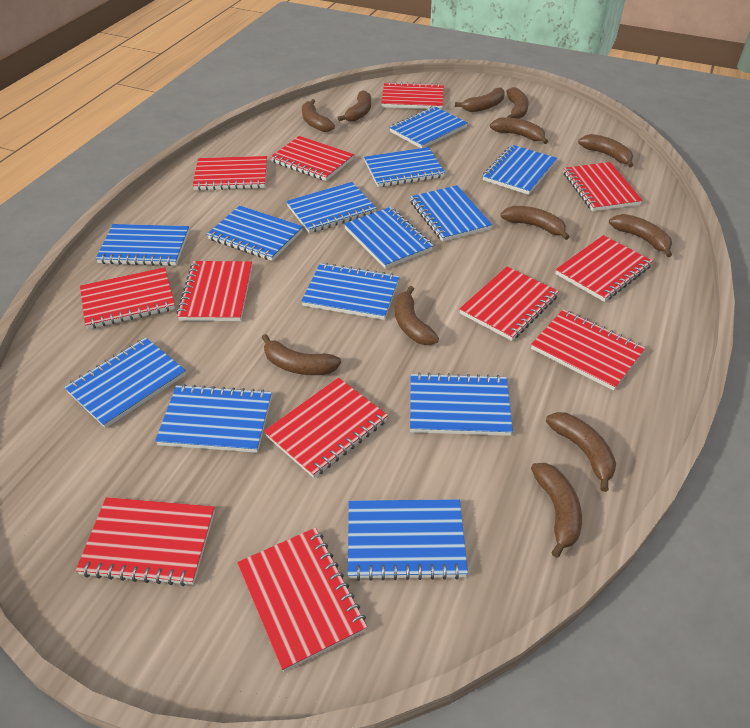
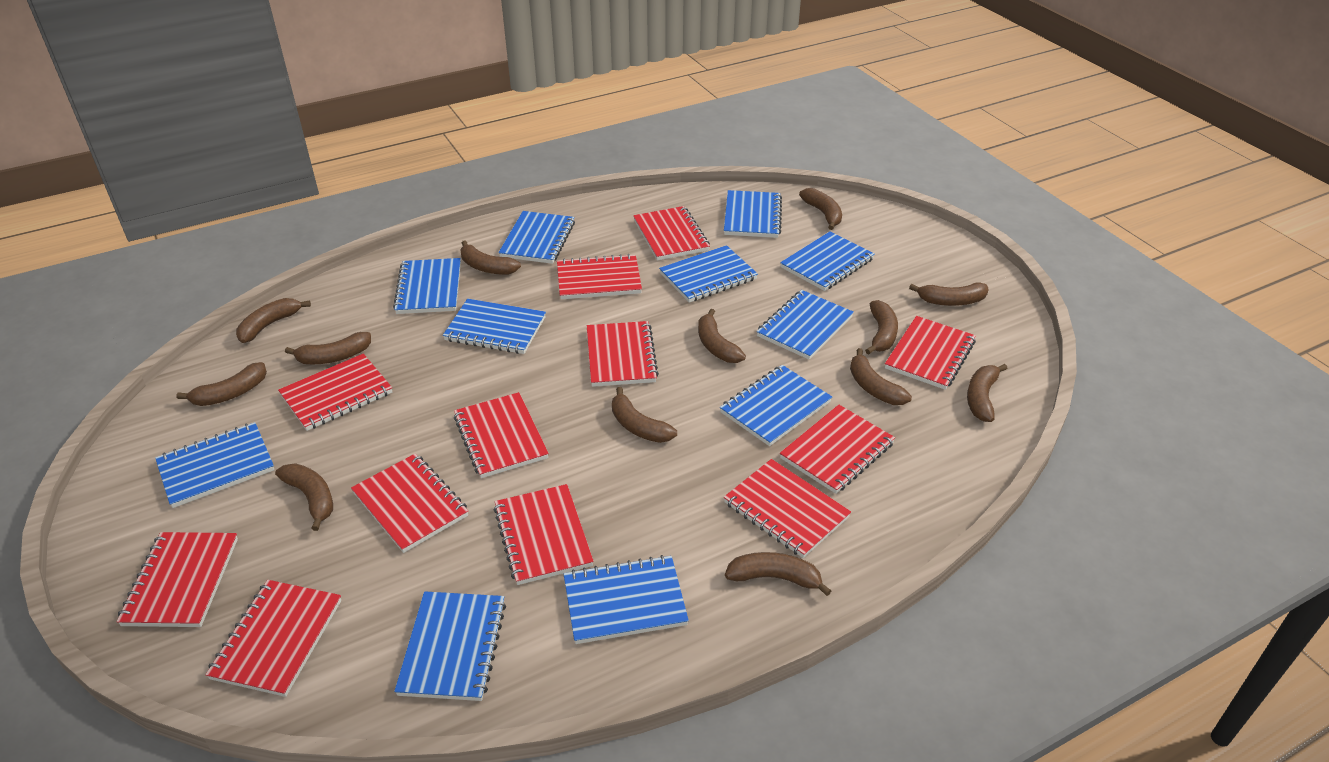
blue notebook: [64,338,186,428] [96,224,189,266] [155,384,272,453] [207,206,303,261] [286,182,377,233] [301,263,399,320] [344,207,433,269] [348,499,468,581] [364,147,445,187] [389,106,468,148] [410,185,492,242] [410,372,513,436] [483,145,557,195] = 13 -> [155,422,274,508] [393,258,461,314] [394,591,506,701] [443,299,546,354] [499,211,575,264] [564,555,689,644] [659,245,758,303] [720,365,832,446] [724,190,782,238] [757,290,854,360] [780,231,875,291] = 11
brown banana: [262,334,341,375] [302,99,335,132] [338,90,371,122] [395,286,439,345] [455,87,505,112] [490,117,548,144] [500,206,570,240] [506,87,529,119] [531,463,582,558] [546,412,616,492] [578,134,634,168] [609,214,672,257] = 12 -> [176,362,267,406] [236,298,311,343] [275,463,333,531] [285,332,371,364] [460,240,521,275] [612,387,677,443] [698,309,746,363] [725,552,831,596] [799,188,842,230] [850,348,912,405] [865,300,898,355] [909,282,989,306] [967,364,1007,422] = 13

